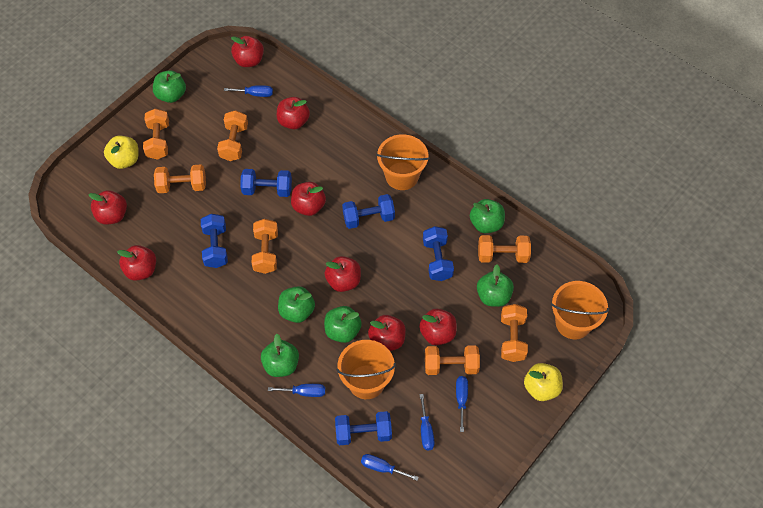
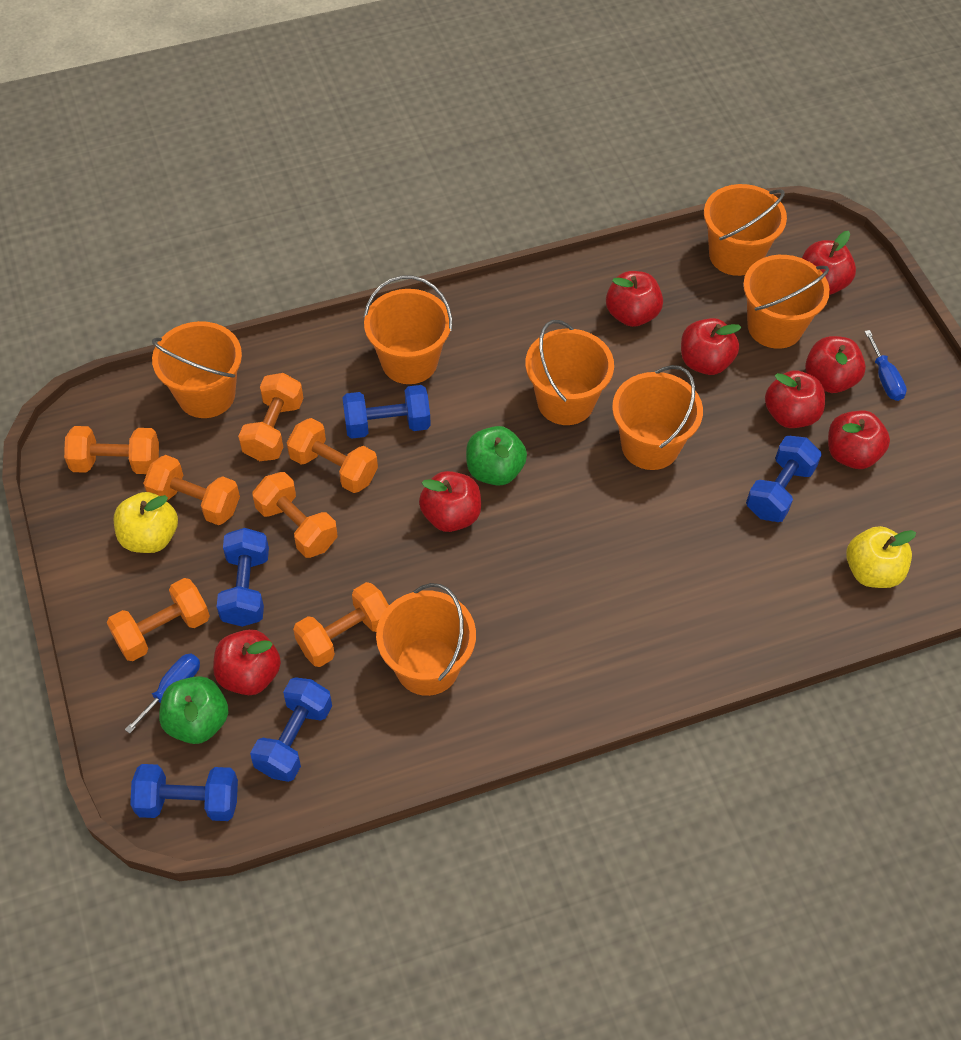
blue screwdriver: [224,85,273,97] [268,384,325,397] [361,454,419,481] [419,394,435,450] [456,376,468,432] = 5 -> [125,653,200,734] [864,330,907,401] = 2
green apple: [153,70,186,103] [261,334,299,377] [278,286,315,323] [324,306,362,343] [470,199,505,233] [477,264,514,307] = 6 -> [159,676,228,744] [466,426,527,486] = 2
orange bucket: [336,340,396,399] [376,134,429,190] [551,281,609,339] = 3 -> [152,321,242,418] [364,276,452,384] [376,583,476,696] [525,320,614,425] [612,365,703,470] [704,184,787,276] [743,255,830,349] = 7

